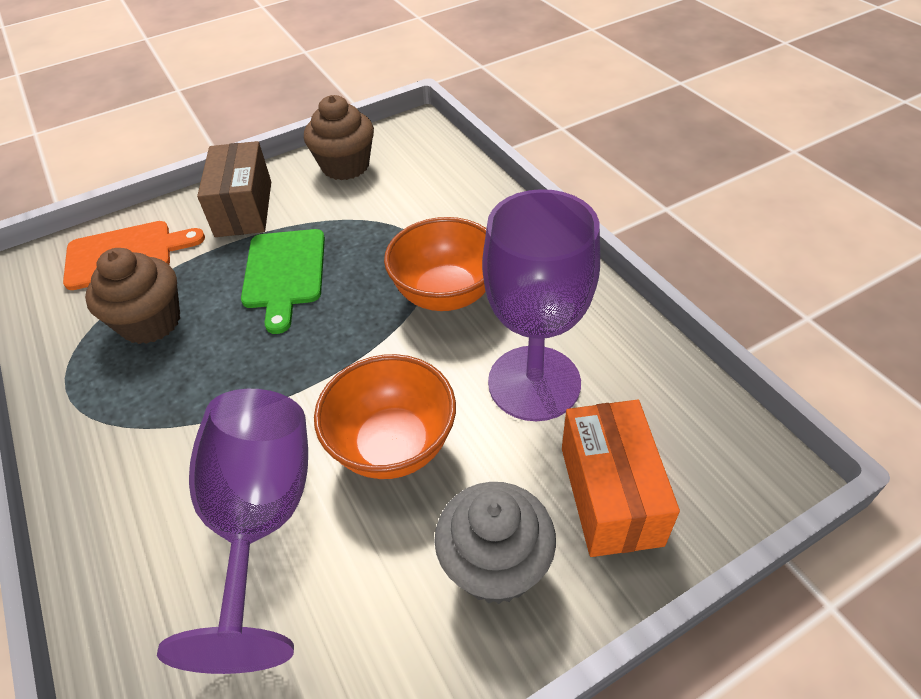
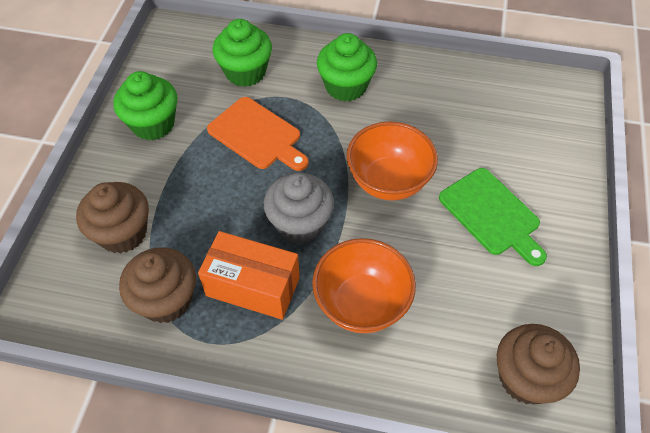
brown box: [197,141,271,237] = 1 -> none = 0
brown cupcake: [85,248,180,344] [304,95,374,180] = 2 -> [76,182,149,254] [119,247,196,323] [497,324,580,405] = 3
green cupcake: none = 0 -> [113,71,178,140] [213,19,272,87] [317,33,377,102] = 3
purple goblet: [157,389,308,674] [482,189,600,421] = 2 -> none = 0

